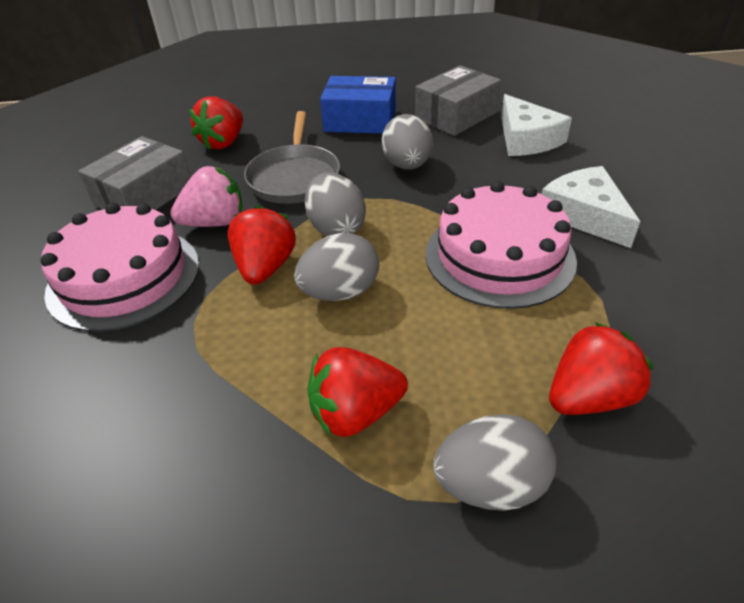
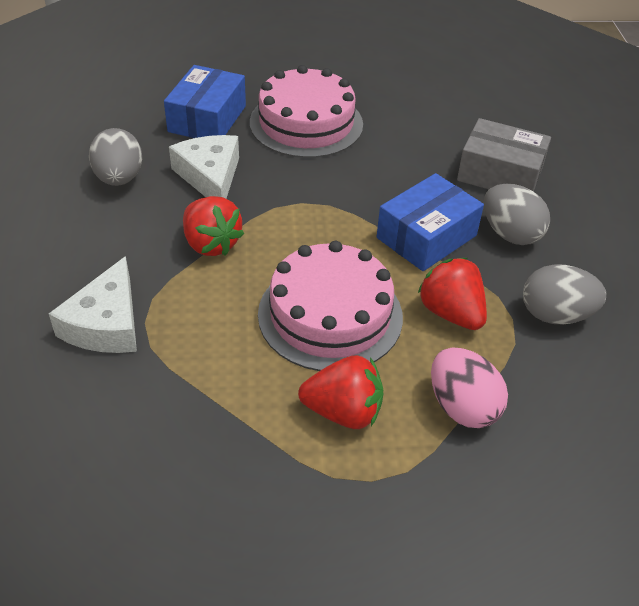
blue box: [320,76,396,134] = 1 -> [164,65,246,138] [377,173,484,271] = 2
grey box: [78,136,191,210] [415,65,501,136] = 2 -> [457,118,551,192] = 1
grey egg: [294,233,379,301] [305,172,366,236] [381,114,433,170] [433,414,556,511] = 4 -> [89,128,142,186] [484,184,550,245] [523,264,606,325] = 3
grey pan: [244,111,340,204] = 1 -> none = 0
pink egg: none = 0 -> [431,348,508,428] = 1
pink strawberry: [170,166,242,227] = 1 -> none = 0
red strawberry: [189,96,243,149] [228,205,296,285] [307,347,408,437] [549,322,654,415] = 4 -> [183,196,244,256] [298,355,384,429] [418,258,487,330] = 3

